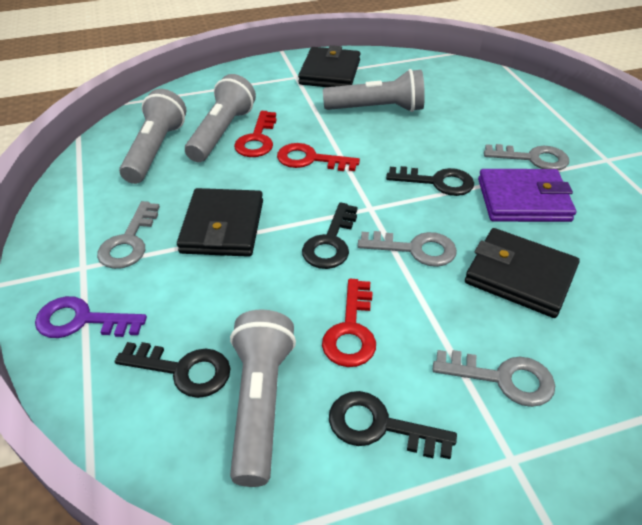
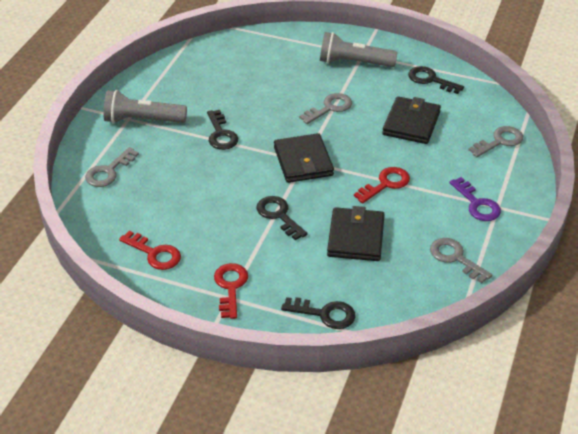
grey flashlight: [119,89,186,184] [185,74,256,162] [230,310,296,487] [323,69,425,112] = 4 -> [103,90,187,123] [320,32,398,67] = 2
purple wallet: [478,169,576,222] = 1 -> none = 0

